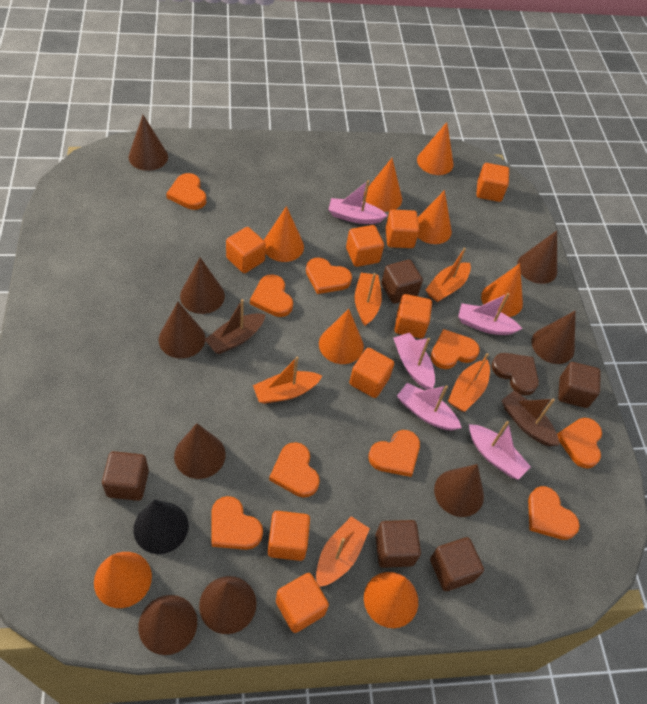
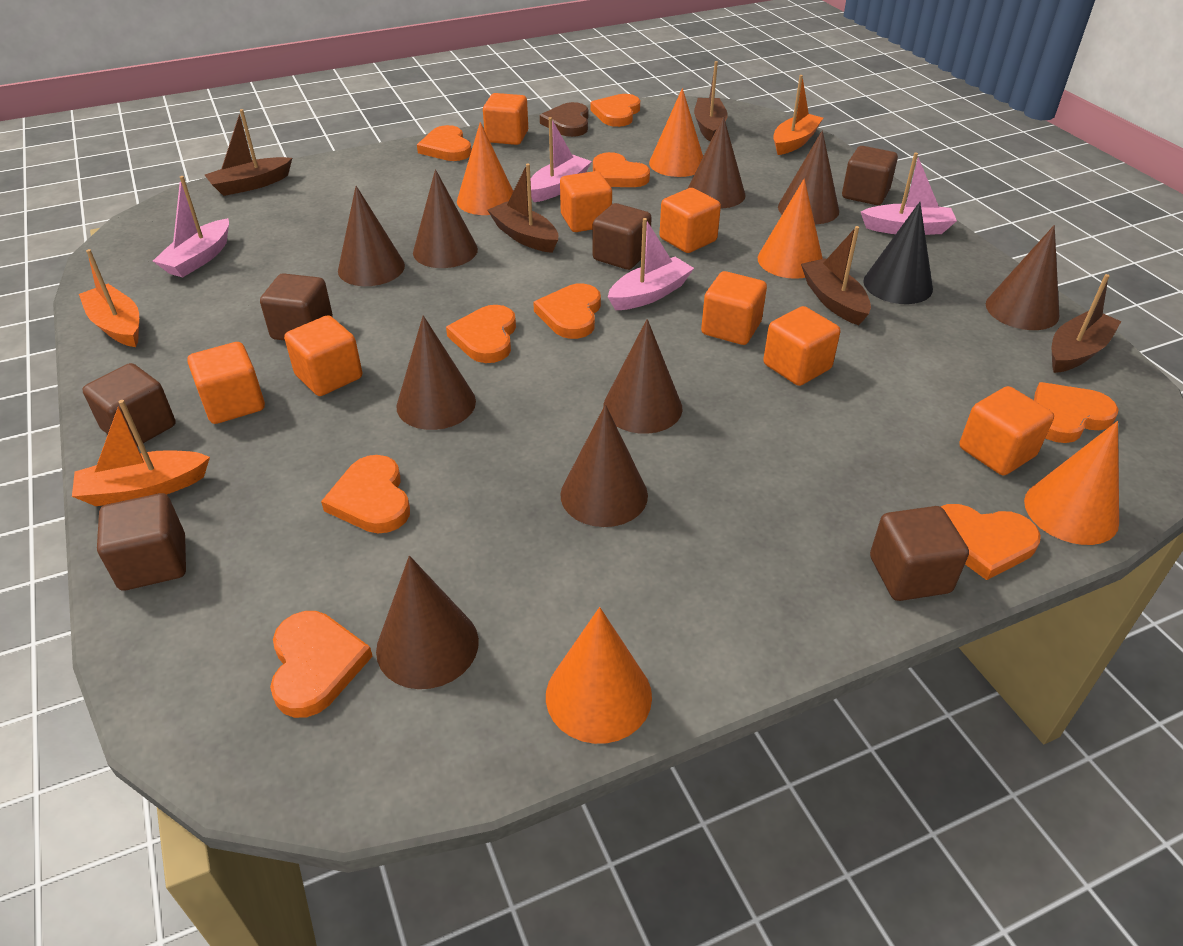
brown boat: [205,299,266,354] [501,390,559,446] = 2 -> [205,109,292,196] [488,164,558,253] [694,61,728,142] [801,226,871,325] [1051,274,1121,373] = 5
brown cube: [102,451,149,501] [375,520,421,568] [381,260,423,304] [430,537,484,591] [558,362,601,408] = 5 -> [82,363,176,447] [97,493,186,591] [260,273,333,341] [593,203,652,270] [842,146,898,205] [870,506,969,601] = 6
orange boat: [253,356,322,404] [316,516,370,587] [355,273,382,326] [425,248,471,302] [448,353,490,412] = 5 -> [72,400,210,506] [79,249,139,347] [773,75,823,155] = 3
orange cone: [94,552,152,608] [264,206,304,262] [319,309,364,364] [364,158,402,212] [364,572,418,628] [417,122,453,175] [418,190,452,244] [481,263,523,317] = 8 -> [457,122,513,215] [546,607,652,744] [649,88,703,177] [758,179,823,279] [1024,421,1119,545] = 5
pink boat: [328,180,388,224] [393,332,435,390] [397,383,461,430] [458,293,522,335] [469,421,531,480] = 5 -> [153,176,229,277] [531,117,592,202] [608,218,694,310] [861,153,957,235] = 4

